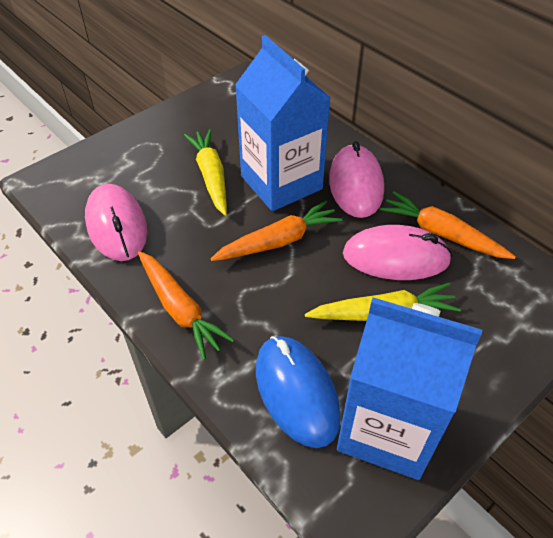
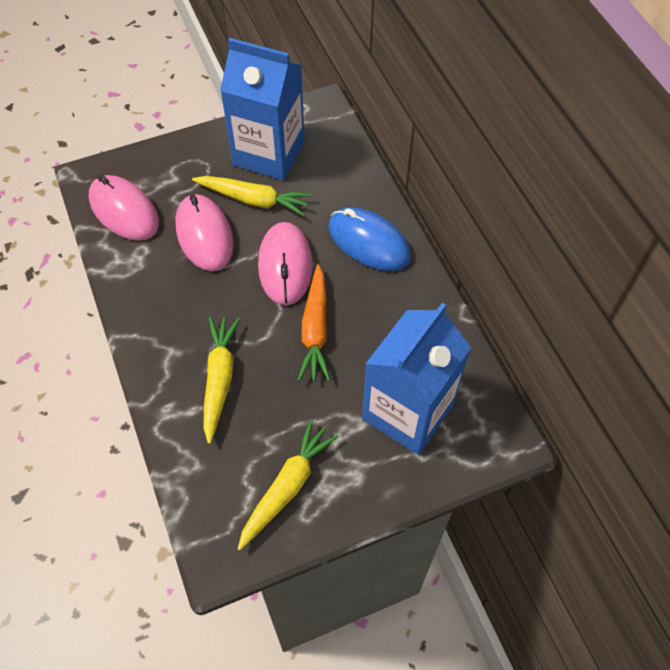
orange carrot: [138,251,234,360] [211,201,342,261] [380,191,516,259] = 3 -> [298,264,331,382] = 1
yellow carrot: [184,129,227,216] [305,283,461,321] = 2 -> [192,176,312,216] [203,317,240,444] [238,420,339,550] = 3

